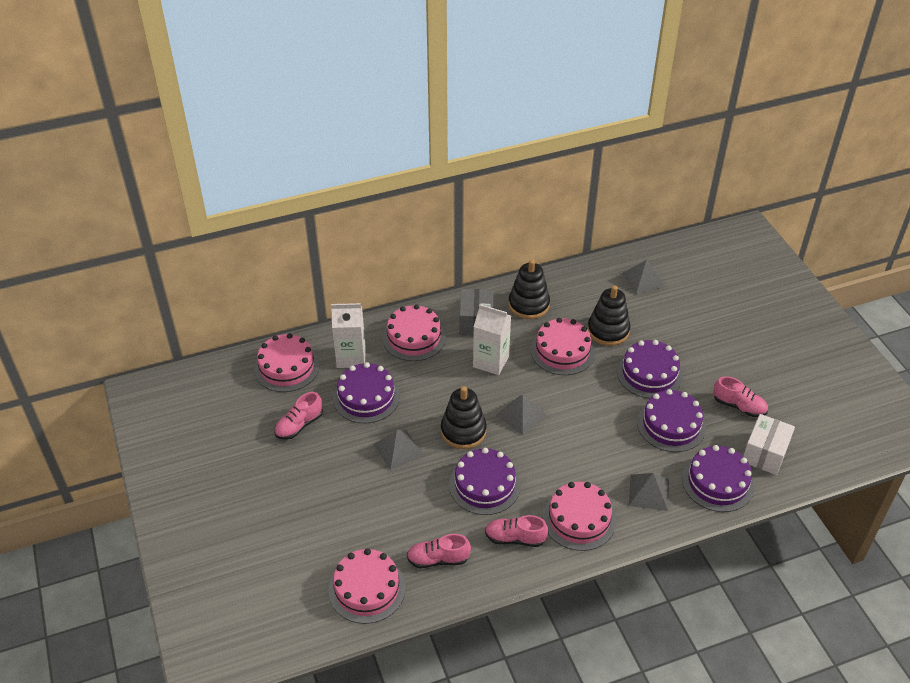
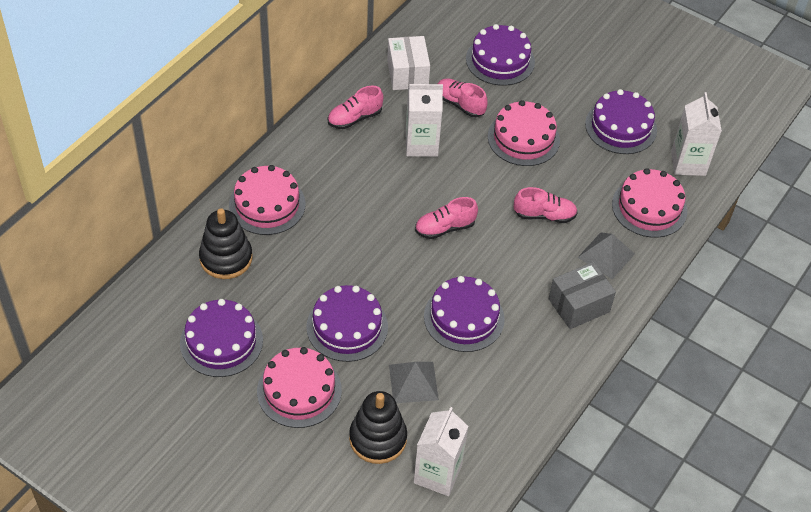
black stacking toy: [441,386,487,449] [508,260,550,319] [587,285,631,346] = 3 -> [199,208,252,279] [349,391,407,464] = 2
grey pyramid: [373,430,423,471] [496,395,547,435] [621,260,665,295] [629,473,669,511] = 4 -> [389,362,439,403] [577,232,635,279] = 2
pink cake: [254,333,320,392] [329,548,406,624] [382,304,446,361] [531,318,595,375] [543,482,616,551] = 5 -> [229,165,306,235] [257,347,342,428] [488,100,560,166] [612,168,687,238] = 4
white carton: [331,303,366,368] [473,304,511,375] = 2 -> [405,84,443,157] [414,407,468,496] [671,92,722,176] = 3

